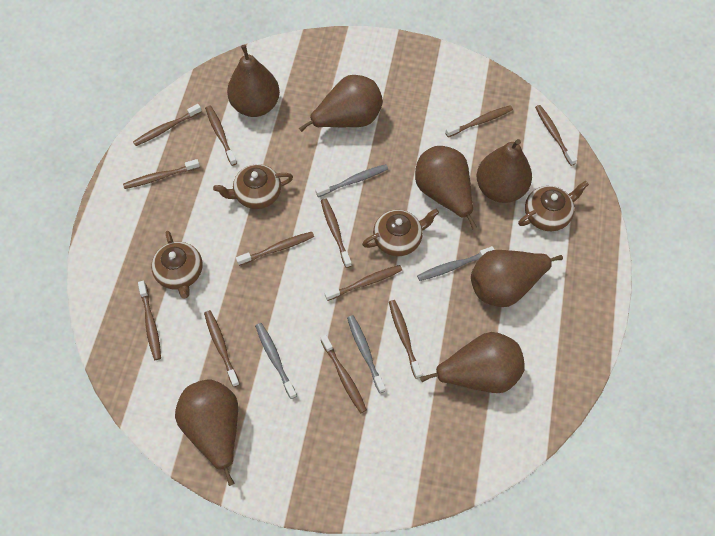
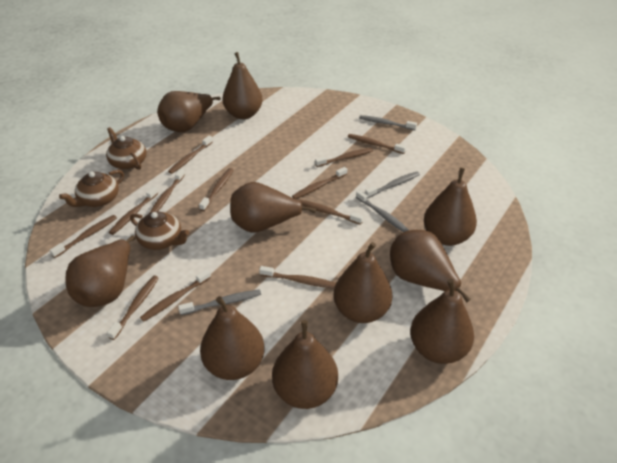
brown pear: [175,379,238,486] [227,45,280,117] [299,75,383,132] [415,146,477,229] [420,332,525,393] [471,250,563,307] [477,139,532,203] = 7 -> [65,235,135,307] [157,91,221,132] [200,296,264,380] [222,52,262,119] [230,182,316,233] [272,320,338,409] [334,242,393,323] [390,230,471,303] [410,279,474,364] [424,168,477,246] = 10
brown teapot: [151,231,203,299] [213,164,293,209] [362,209,439,256] [518,181,589,231] = 4 -> [59,170,124,207] [106,127,147,170] [130,211,189,250] = 3

